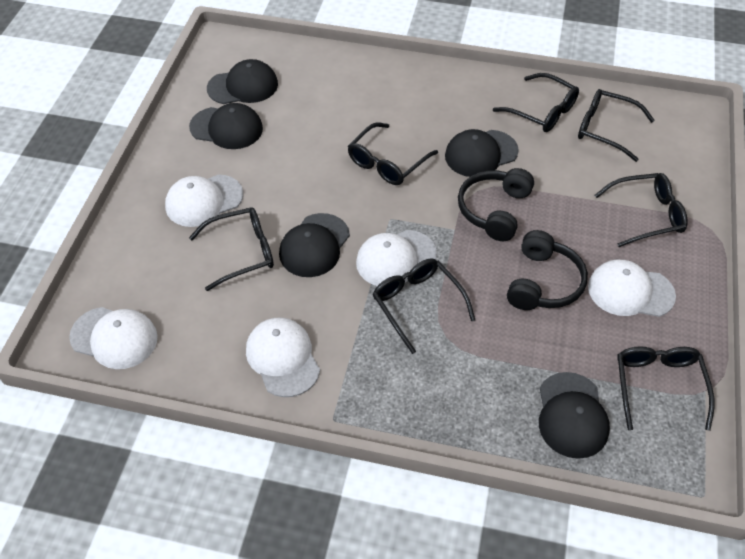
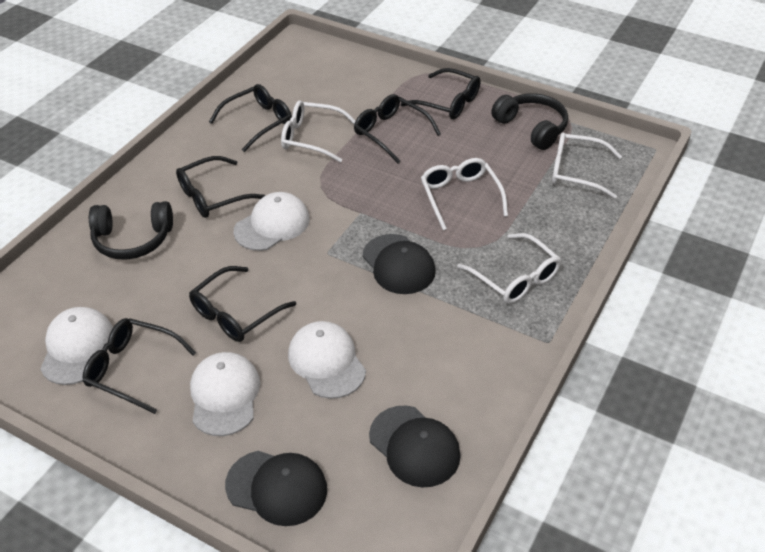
black cap: [189,103,263,149] [207,59,278,104] [279,213,350,277] [445,129,519,177] [539,372,610,459] = 5 -> [225,451,327,526] [363,234,435,294] [369,406,460,487] = 3
black glasses: [189,207,274,291] [348,123,438,185] [372,258,475,354] [493,73,579,132] [578,89,655,162] [595,173,688,247] [617,346,715,431] = 7 -> [83,318,196,414] [176,156,265,218] [189,266,296,342] [209,84,292,152] [354,94,441,163] [401,68,481,120] = 6
white cap: [69,307,157,369] [165,174,243,227] [246,317,320,397] [356,230,437,286] [588,259,676,317] = 5 -> [40,307,113,385] [190,352,260,436] [234,192,310,251] [288,321,366,399] = 4
white glasses: none = 0 -> [281,100,356,162] [421,158,508,231] [457,233,561,304] [552,132,622,199] = 4

